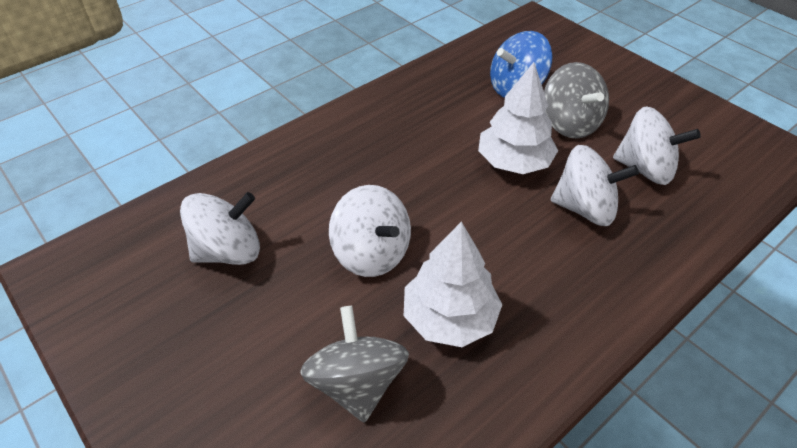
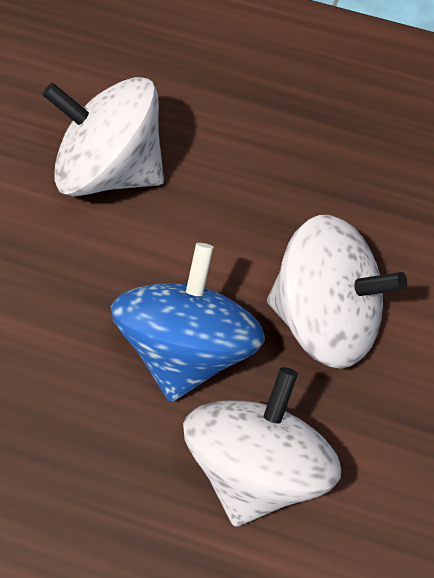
grey spinning top: [300,306,409,423] [544,62,609,138] = 2 -> none = 0
white spinning top: [180,192,260,265] [329,185,411,277] [550,145,639,226] [613,107,701,185] = 4 -> [42,77,164,197] [183,367,341,526] [267,215,407,369] = 3
white tree: [404,222,502,347] [478,62,558,174] = 2 -> none = 0

